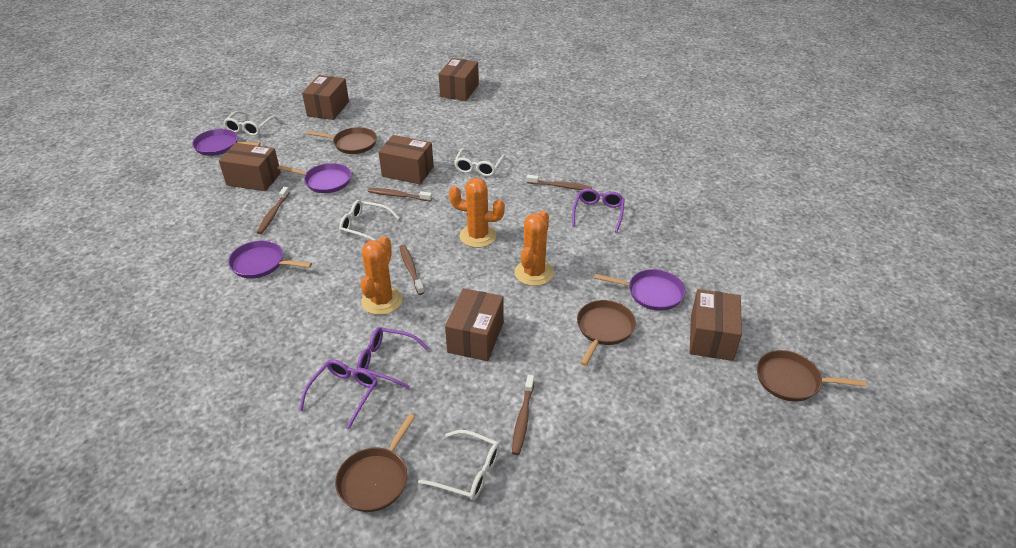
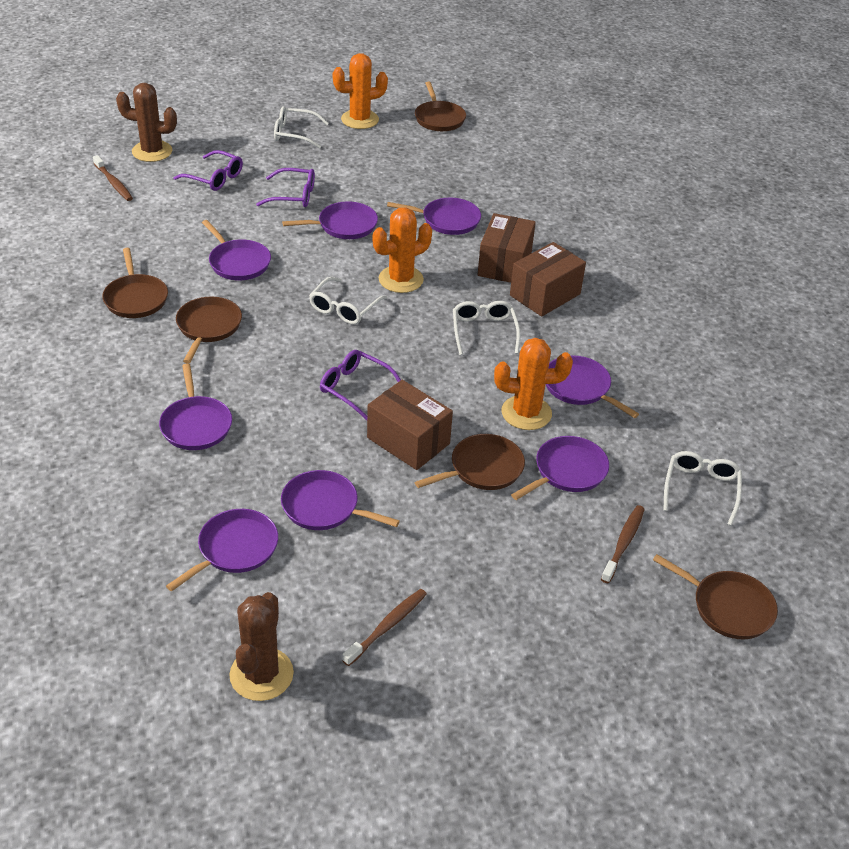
brown box: [219,143,281,191] [302,75,349,120] [379,135,434,184] [439,58,479,101] [445,288,504,361] [689,289,742,361] = 6 -> [367,380,453,470] [478,213,536,283] [510,242,586,317] = 3
brown cactus: none = 0 -> [116,83,177,162] [229,592,294,701] = 2
brown pan: [307,127,377,154] [335,414,415,512] [577,300,636,366] [757,350,866,402] = 4 -> [102,248,168,318] [176,297,242,364] [415,82,466,131] [415,434,525,490] [653,554,778,639] = 5
brown toothbrush: [257,187,290,234] [367,188,432,201] [399,245,424,295] [512,375,534,455] [527,175,592,190] = 5 -> [93,155,133,201] [342,589,427,666] [601,505,645,583] = 3
purple pan: [192,129,261,156] [228,240,312,278] [278,163,351,193] [594,269,685,311] = 4 -> [159,364,232,450] [166,509,278,591] [202,220,271,280] [281,470,400,530] [282,202,378,239] [387,198,481,235] [511,436,609,500] [546,355,639,418] = 8

